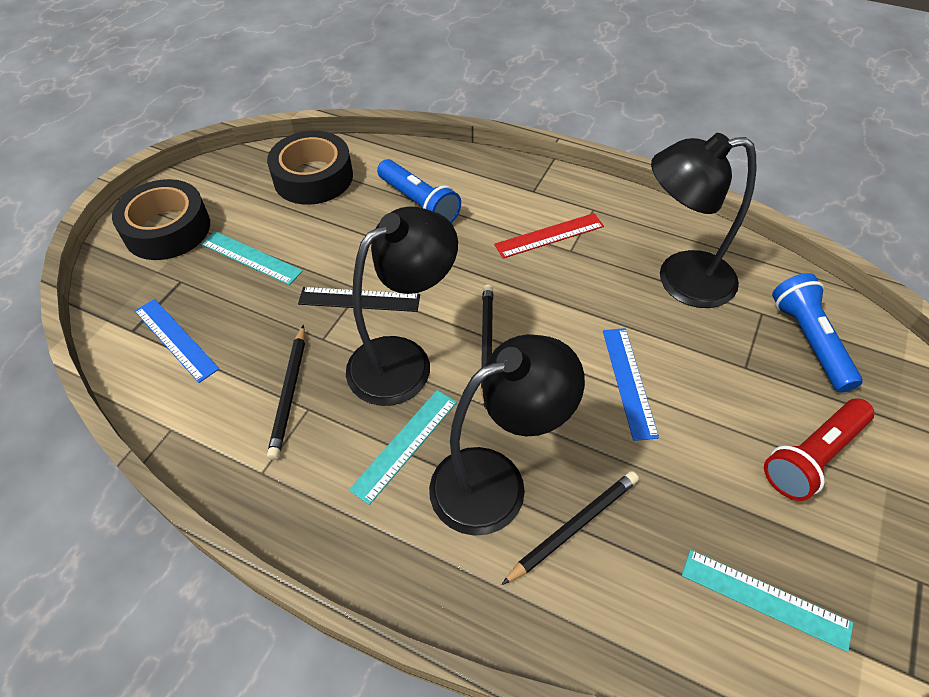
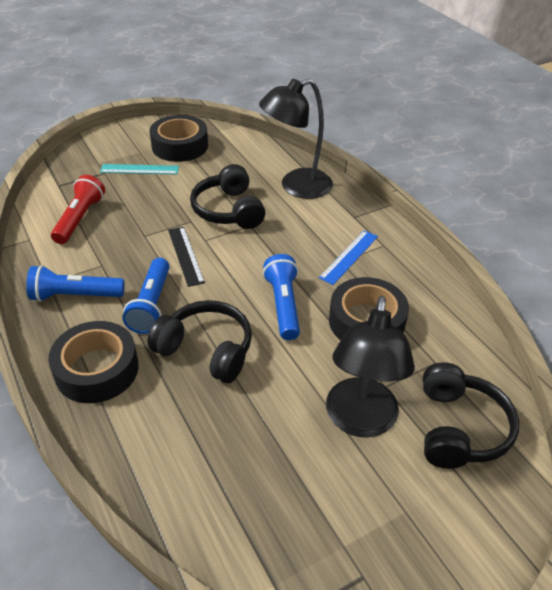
black headphones: none = 0 -> [148,300,252,383] [190,164,265,229] [423,362,519,469] = 3
black lamp: [346,207,458,406] [429,334,585,536] [651,133,756,308] = 3 -> [259,78,333,199] [326,296,415,438] = 2
black pencil: [267,325,305,460] [480,285,493,409] [502,471,639,585] = 3 -> none = 0
black tape: [112,179,210,260] [267,131,353,205] = 2 -> [48,321,139,403] [149,115,208,162] [329,277,409,340] = 3
blue flashlight: [377,159,461,223] [772,273,862,393] = 2 -> [26,265,125,302] [123,258,169,334] [263,254,300,340] = 3
blue ruler: [135,299,220,383] [603,328,659,441] = 2 -> [319,231,378,285] = 1
red ruler: [494,213,604,258] = 1 -> none = 0
turquoise ruler: [201,231,303,285] [349,390,457,505] [682,550,853,652] = 3 -> [100,164,179,175] = 1

